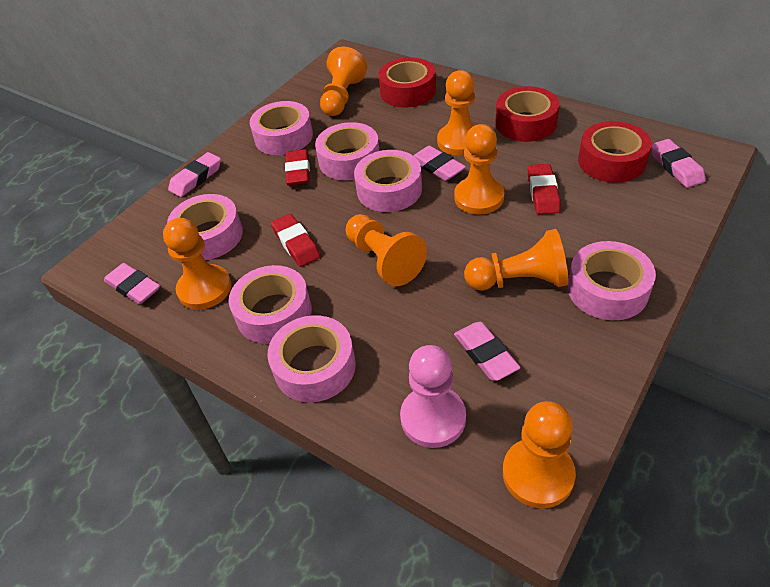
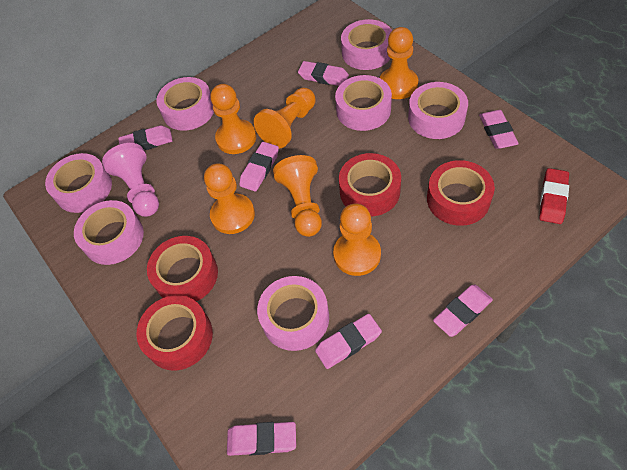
orange pawn: [163,218,231,310] [320,47,367,116] [346,214,427,286] [437,70,475,155] [454,124,504,214] [464,229,568,291] [503,401,576,508] = 7 -> [204,163,255,234] [210,84,256,154] [254,88,316,148] [273,155,322,237] [333,203,381,276] [379,27,418,99] = 6
pink eraser: [104,263,160,304] [168,152,221,197] [413,146,466,181] [454,322,521,381] [651,139,706,188] = 5 -> [118,126,173,150] [227,422,296,456] [239,142,279,191] [298,61,349,86] [315,314,382,369] [433,285,493,337] [479,110,519,149] = 7
red eraser: [271,214,321,267] [285,149,310,186] [528,164,561,214] = 3 -> [539,168,569,224] = 1
red tape: [379,57,436,107] [495,86,560,142] [578,121,652,183] = 3 -> [136,295,213,371] [147,236,218,301] [339,153,401,216] [427,160,495,226] = 4

